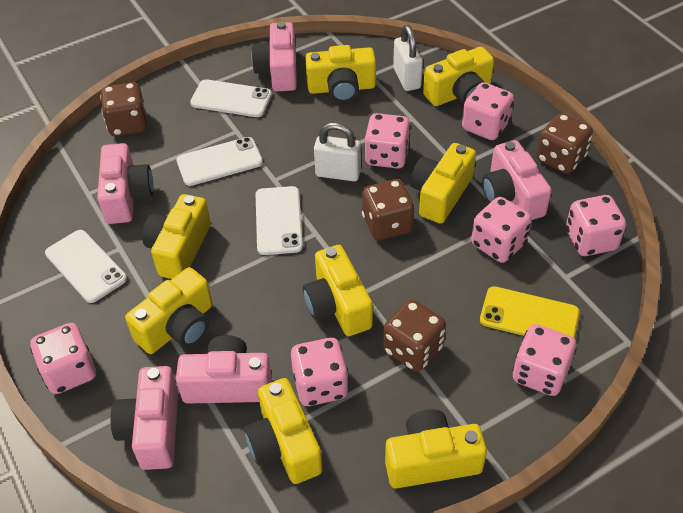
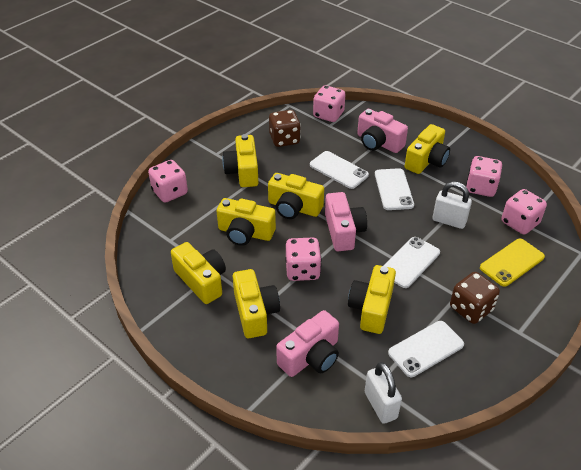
brown dice: [100,82,148,136] [362,179,415,240] [383,299,446,372] [536,113,593,174] = 4 -> [269,110,301,147] [450,272,500,324] = 2
pink camera: [97,143,154,224] [110,366,178,470] [176,335,272,404] [251,21,297,91] [482,140,552,220] = 5 -> [276,310,339,377] [325,192,367,251] [357,109,408,153] = 3
pink dice: [30,323,96,394] [291,338,349,406] [365,113,411,169] [462,82,514,140] [471,197,532,263] [512,324,577,396] [566,195,626,256] = 7 -> [148,160,188,203] [286,237,322,281] [313,85,346,122] [466,156,502,197] [502,189,547,234] = 5
yellow camera: [125,267,212,354] [142,194,211,279] [244,378,323,484] [303,245,373,336] [305,45,376,102] [385,409,487,489] [410,143,476,224] [423,47,494,106] = 8 -> [171,242,226,304] [217,198,276,246] [222,134,259,187] [233,269,280,338] [268,173,324,219] [348,265,396,334] [405,124,450,174] = 7

